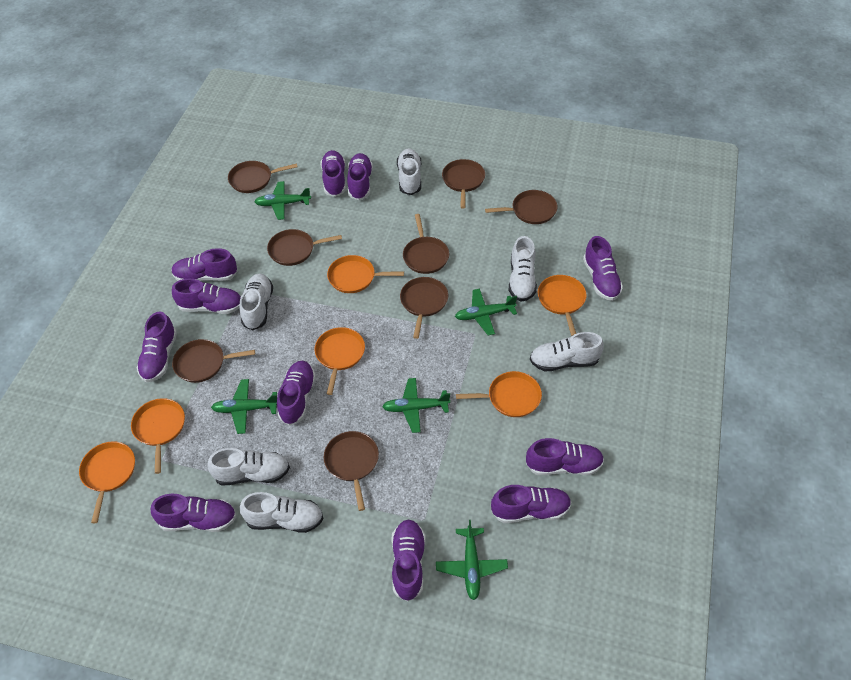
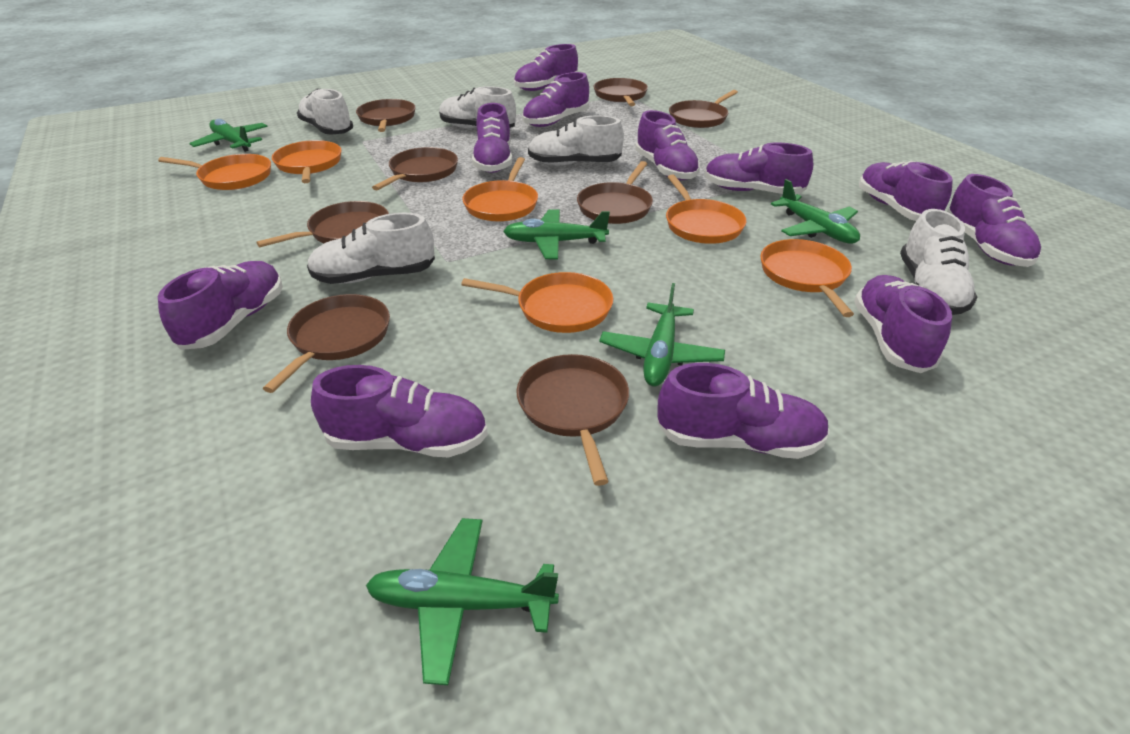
white shoe: [207,448,290,486] [240,274,273,330] [240,492,324,533] [397,148,421,195] [509,236,537,302] [530,332,604,371] = 6 -> [297,88,353,135] [307,213,435,284] [439,86,516,128] [528,115,624,165] [900,209,978,315] = 5

